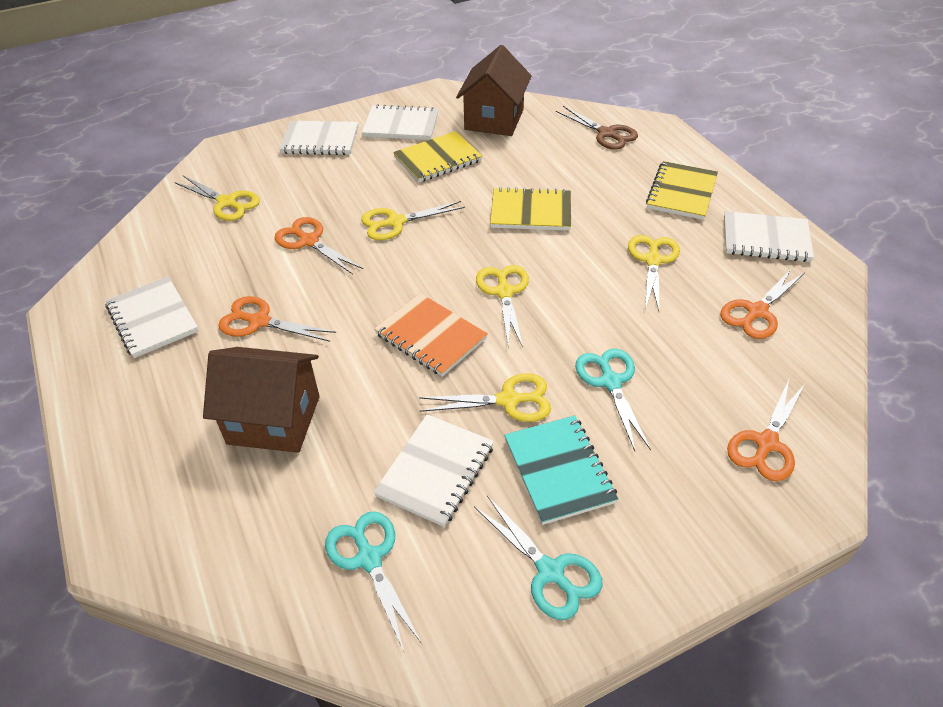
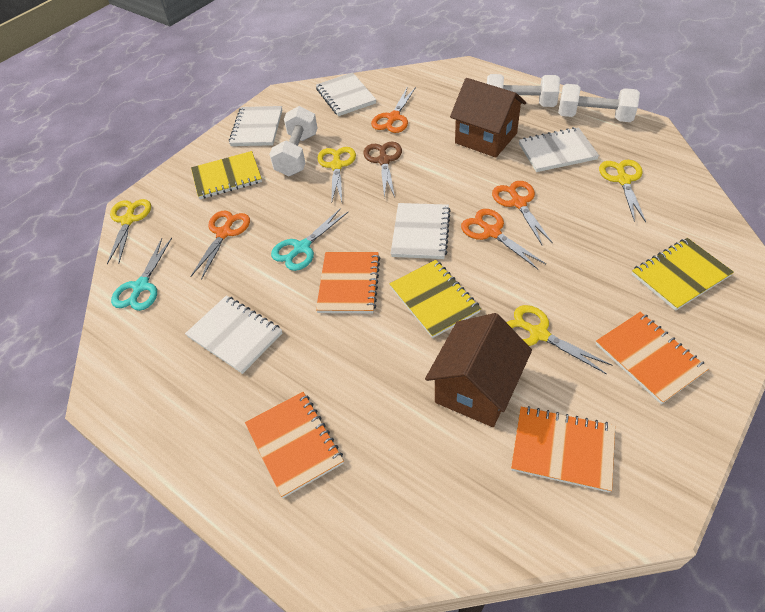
orange notebook: [374,293,488,377] = 1 -> [245,392,344,498] [316,252,380,313] [511,406,615,493] [596,312,709,404] = 4
turquoise notebook: [504,415,618,525] = 1 -> none = 0
turquoise scissors: [325,511,422,652] [474,496,602,620] [575,348,651,451] = 3 -> [111,238,172,311] [271,208,348,271] = 2
white dumbbell: none = 0 -> [269,106,317,176] [487,74,560,107] [558,84,640,122] = 3
yellow scissors: [174,176,260,221] [361,201,465,240] [419,373,551,422] [476,265,529,347] [628,235,680,311] = 5 -> [107,199,151,264] [317,147,356,204] [506,305,612,374] [599,160,646,222] = 4

